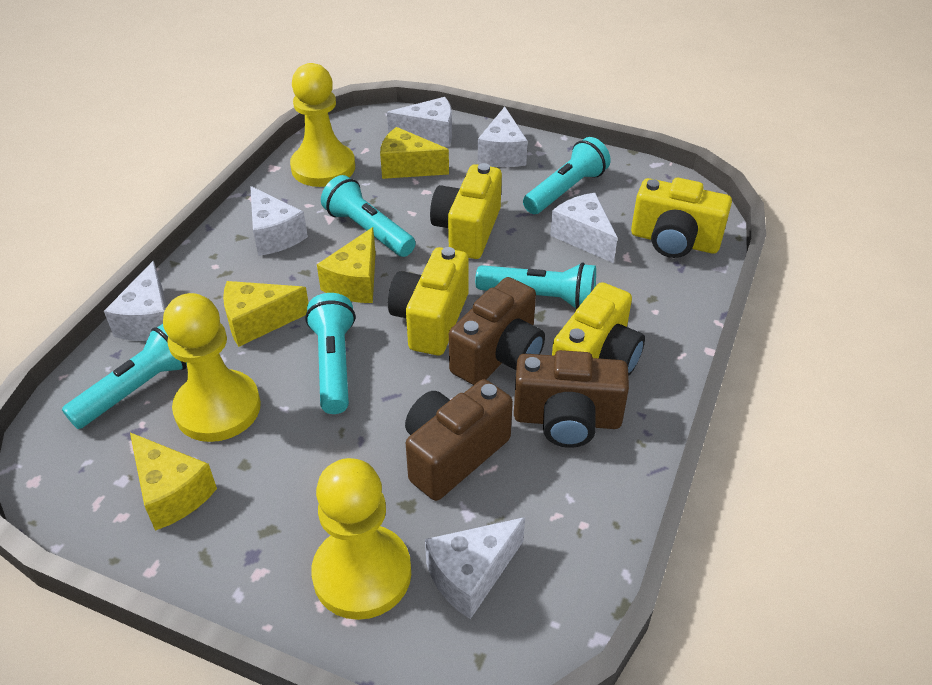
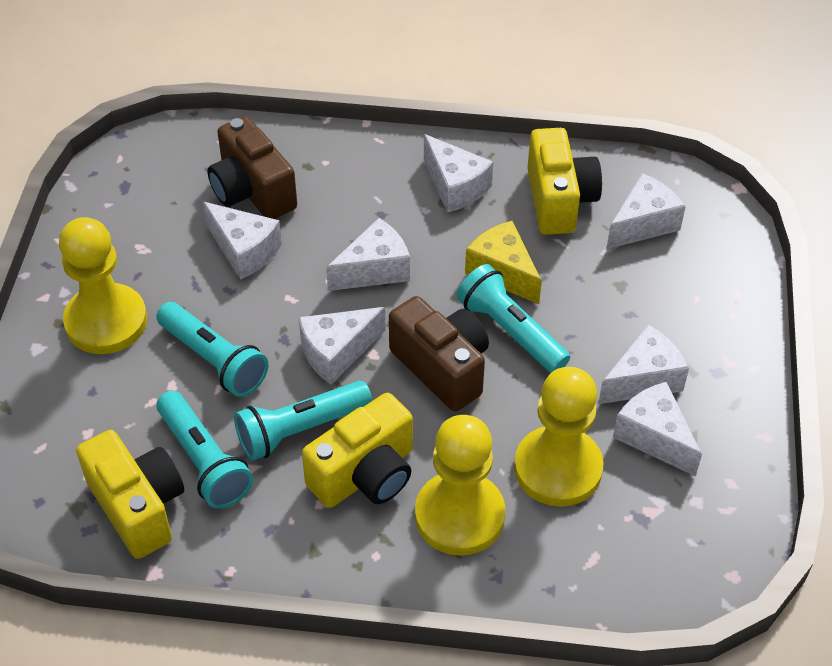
brown camera: [405,379,513,501] [449,277,545,385] [514,350,629,448] = 3 -> [207,116,297,219] [389,296,489,412] = 2
turquoise flashlight: [62,324,187,429] [305,293,355,414] [321,175,416,257] [475,262,596,309] [523,137,611,214] = 5 -> [156,302,268,397] [156,391,253,508] [234,381,372,461] [457,264,570,373] = 4
white cheese: [104,261,167,341] [250,186,308,256] [387,97,452,147] [425,517,525,619] [478,107,528,167] [550,193,618,263] = 6 -> [203,202,282,280] [299,307,386,384] [326,218,410,291] [424,134,493,213] [598,325,689,404] [606,173,686,249] [613,382,702,476] = 7
yellow camera: [388,247,469,355] [430,163,502,259] [552,282,645,376] [631,178,732,258] = 4 -> [76,430,184,559] [302,393,413,508] [527,128,602,235] = 3
yellow cheese: [130,433,217,531] [223,281,309,347] [317,227,376,303] [380,127,449,179] = 4 -> [465,221,542,304] = 1

